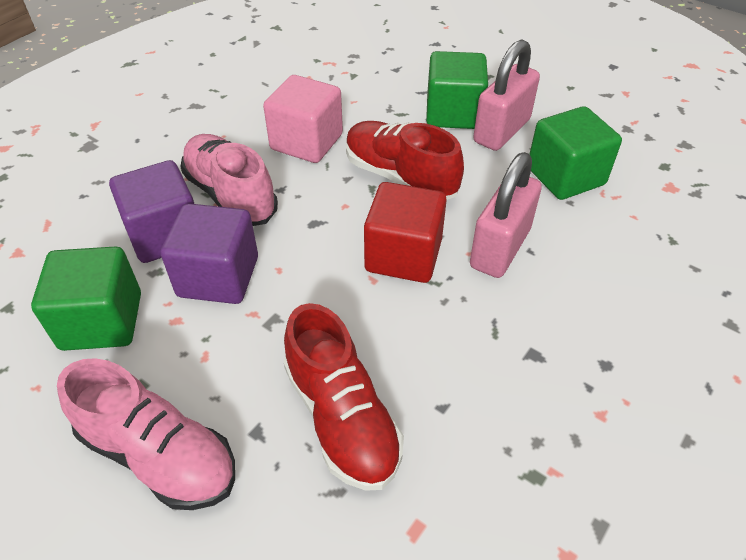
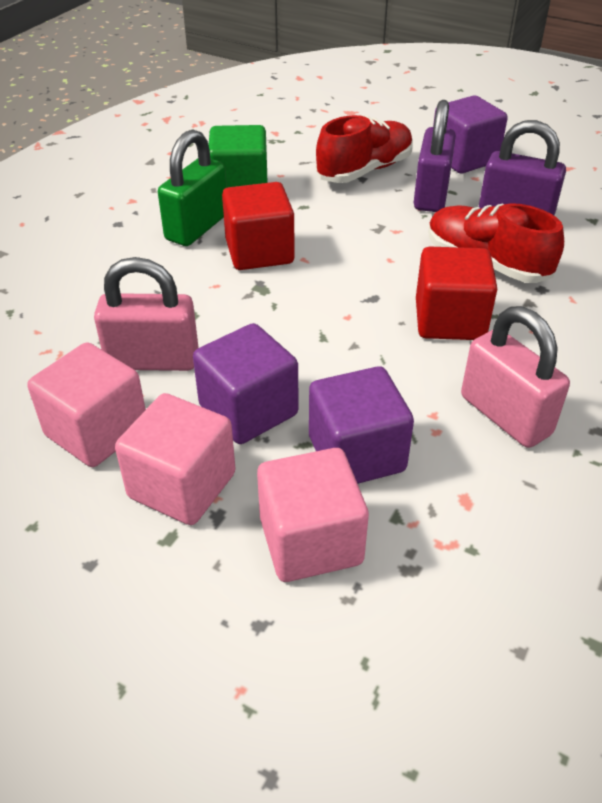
green cube: [31,246,141,351] [426,51,488,129] [530,106,622,200] = 3 -> [209,125,267,188] = 1
green padlock: none = 0 -> [158,129,227,246] = 1
pink cube: [263,75,343,163] = 1 -> [28,342,146,467] [115,393,236,525] [257,448,369,582] = 3
pink shoe: [57,358,235,510] [180,134,278,226] = 2 -> none = 0
purple cube: [109,160,194,263] [161,203,258,304] = 2 -> [193,323,298,444] [309,366,414,484] [433,96,508,173] = 3
purple padlock: none = 0 -> [414,100,456,212] [479,120,566,215] = 2
red cube: [364,182,447,283] = 1 -> [222,182,295,270] [416,247,497,340] = 2

